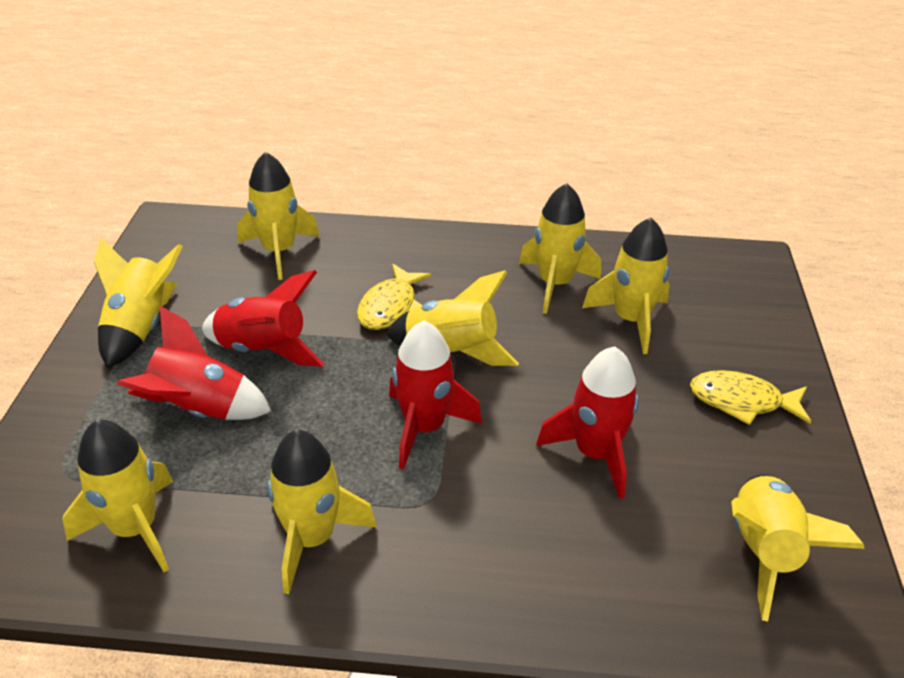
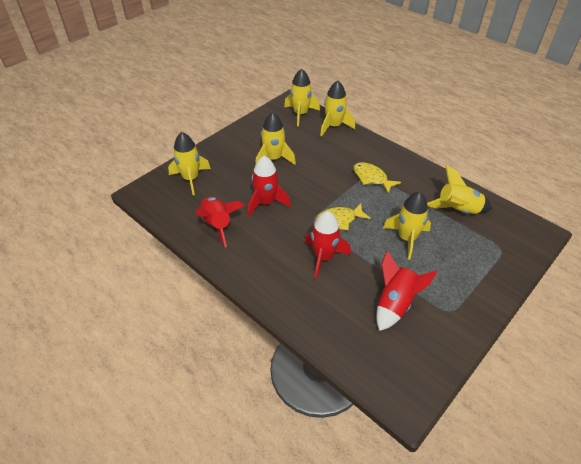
yellow rocket: [62,420,173,572] [94,237,183,368] [237,152,319,280] [267,430,377,594] [386,270,519,366] [519,183,601,314] [582,218,670,354] [731,474,865,622] = 8 -> [168,132,211,195] [255,112,296,165] [284,69,320,127] [320,80,355,137] [383,192,431,260] [427,165,492,214] = 6

